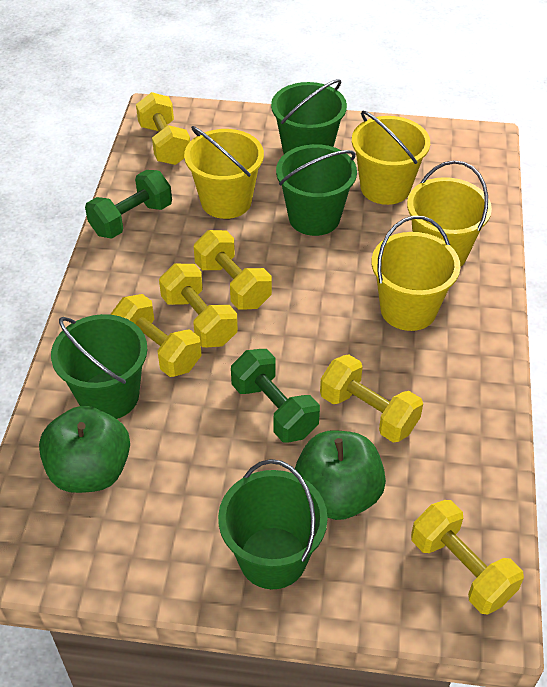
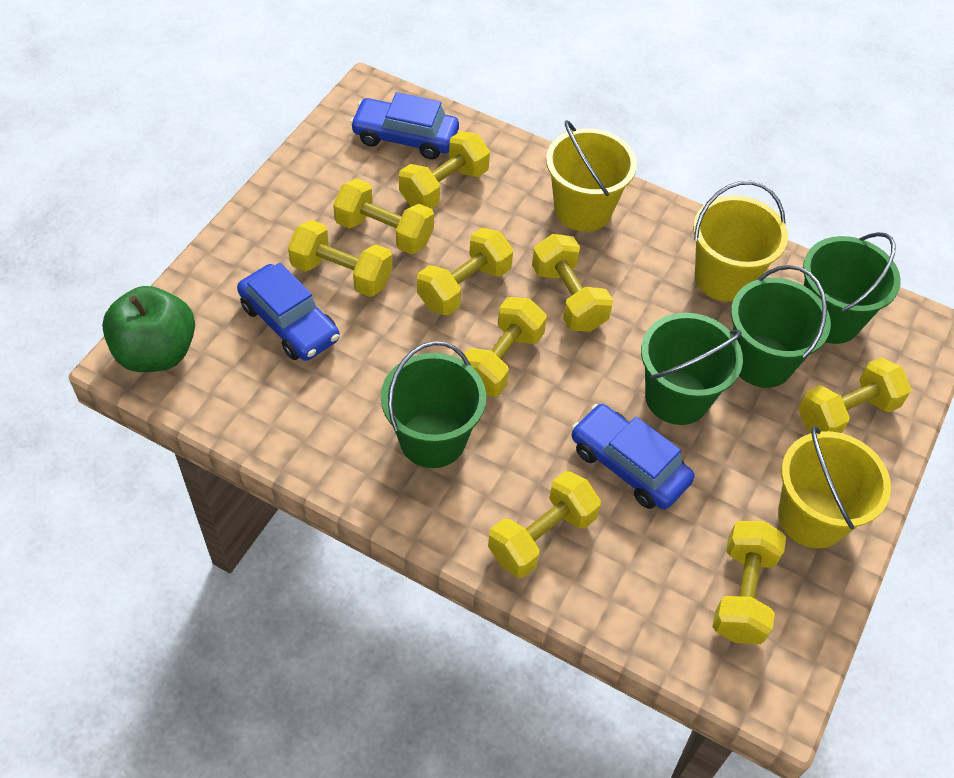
blue car: none = 0 -> [237,263,340,361] [350,92,459,160] [571,404,695,509] = 3
green apple: [39,406,130,493] [295,430,386,520] = 2 -> [102,286,195,372] = 1
green dumbbell: [85,170,172,239] [231,349,320,443] = 2 -> none = 0
yellow bucket: [184,126,264,219] [352,111,430,205] [372,216,461,331] [407,160,492,267] = 4 -> [546,120,637,232] [693,181,788,302] [778,426,891,549] = 3
yellow dumbbell: [110,294,202,377] [136,92,190,165] [159,264,238,347] [194,230,272,310] [320,355,423,443] [411,500,524,614] = 6 -> [288,220,392,297] [333,179,434,254] [399,131,490,209] [417,228,513,316] [461,297,547,397] [488,471,601,578] [532,234,613,332] [712,521,786,644] [798,357,911,433] = 9

